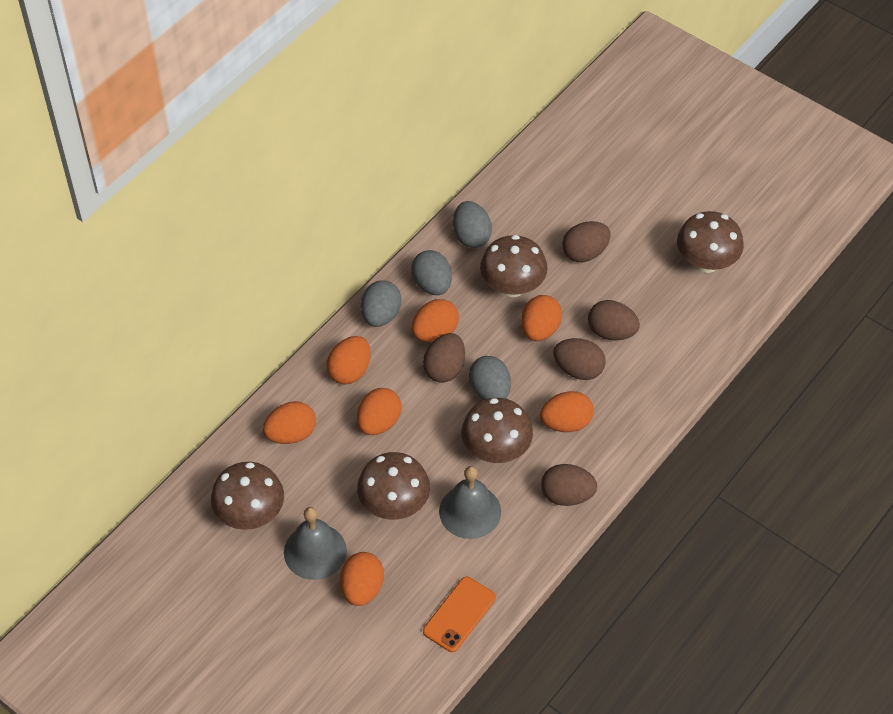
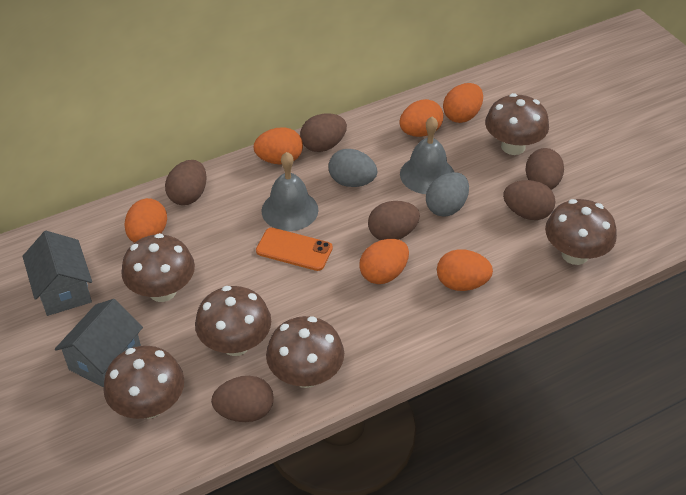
brown egg: [423,333,465,383] [541,464,597,506] [553,338,606,380] [562,221,610,262] [588,300,640,341] = 5 -> [165,160,207,205] [211,376,274,422] [300,113,347,152] [368,201,420,240] [503,180,556,220] [526,148,564,190] = 6
brown mushroom: [211,462,284,530] [357,452,430,520] [461,398,533,463] [480,235,547,297] [677,211,744,273] = 5 -> [103,346,184,419] [121,233,195,302] [195,286,271,356] [266,316,344,388] [485,93,549,155] [545,199,617,265] = 6
grey egg: [361,280,401,327] [411,250,452,295] [453,201,492,248] [469,356,511,400] = 4 -> [329,149,377,187] [426,172,469,217] = 2
grey house: none = 0 -> [23,231,92,316] [55,299,143,388] = 2
orange egg: [263,401,316,444] [327,336,370,384] [340,552,384,606] [357,388,402,435] [412,299,459,342] [521,295,562,341] [540,391,594,432] = 7 -> [124,198,167,243] [254,127,303,164] [359,239,409,284] [399,99,443,137] [437,249,493,291] [443,83,483,123] = 6

